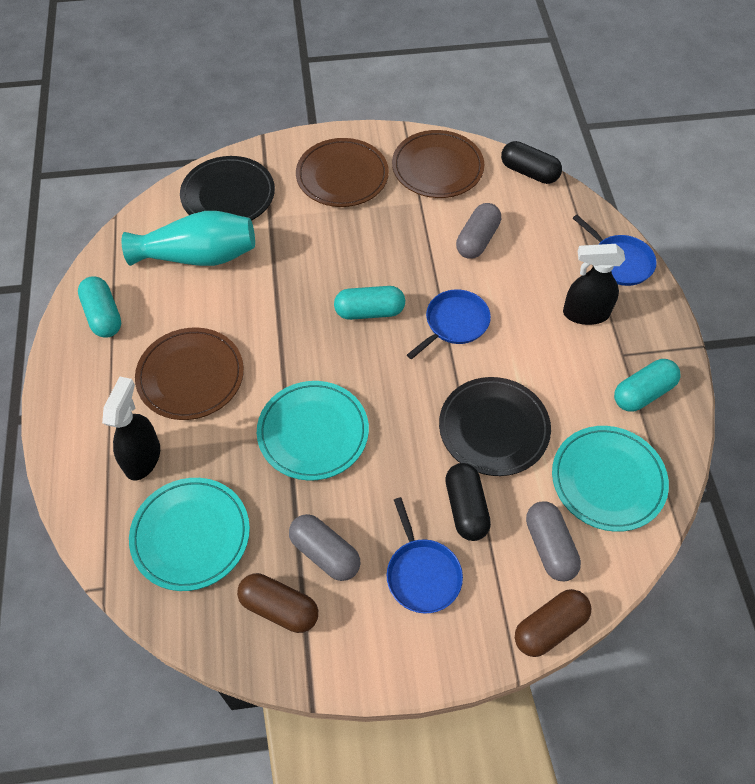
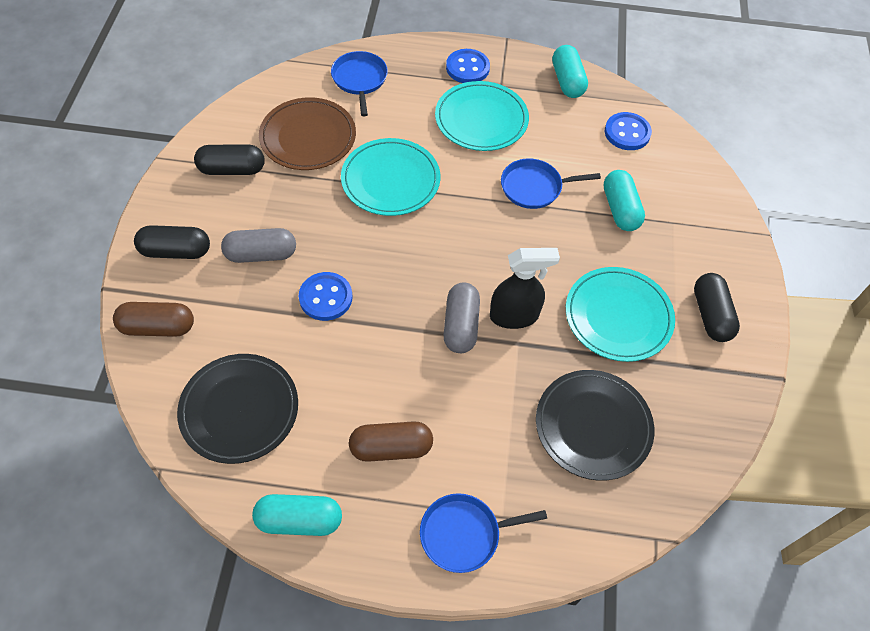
black capsule: [445,463,491,541] [501,141,562,184] = 2 -> [134,225,210,259] [194,145,265,175] [694,273,740,342] = 3
black spray bottle: [102,376,160,481] [563,244,625,325] = 2 -> [490,248,560,329] = 1
blue button: none = 0 -> [299,272,353,321] [446,49,490,83] [605,112,652,150] = 3
brown plate: [135,327,244,420] [296,138,389,207] [392,130,484,198] = 3 -> [259,97,356,170] = 1
grey capsule: [289,514,361,581] [456,203,501,259] [526,501,581,581] = 3 -> [221,228,296,263] [444,283,480,353] = 2
turquoise vase: [122,211,255,266] = 1 -> none = 0

